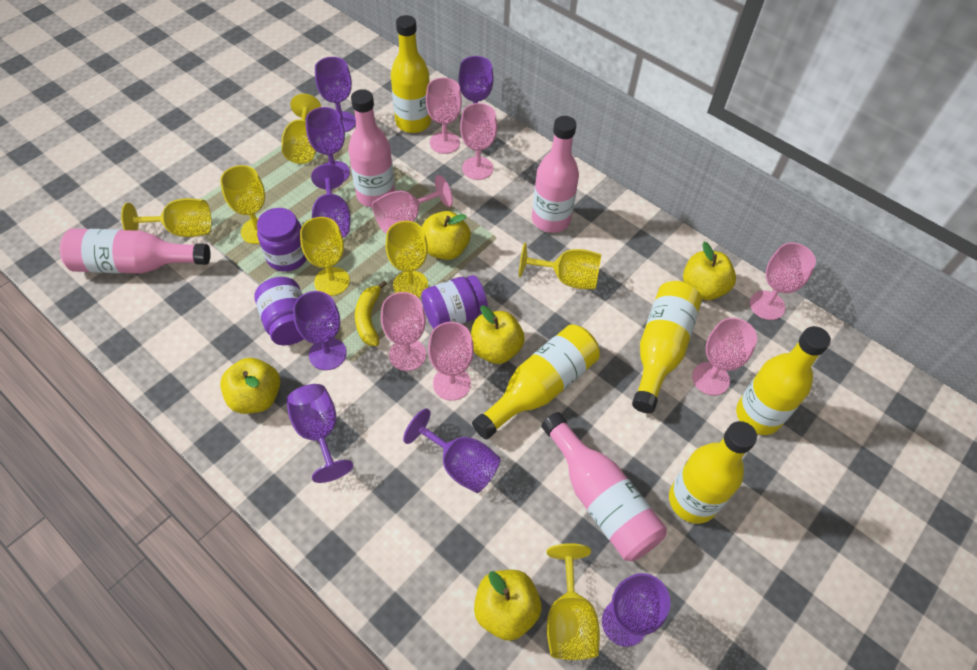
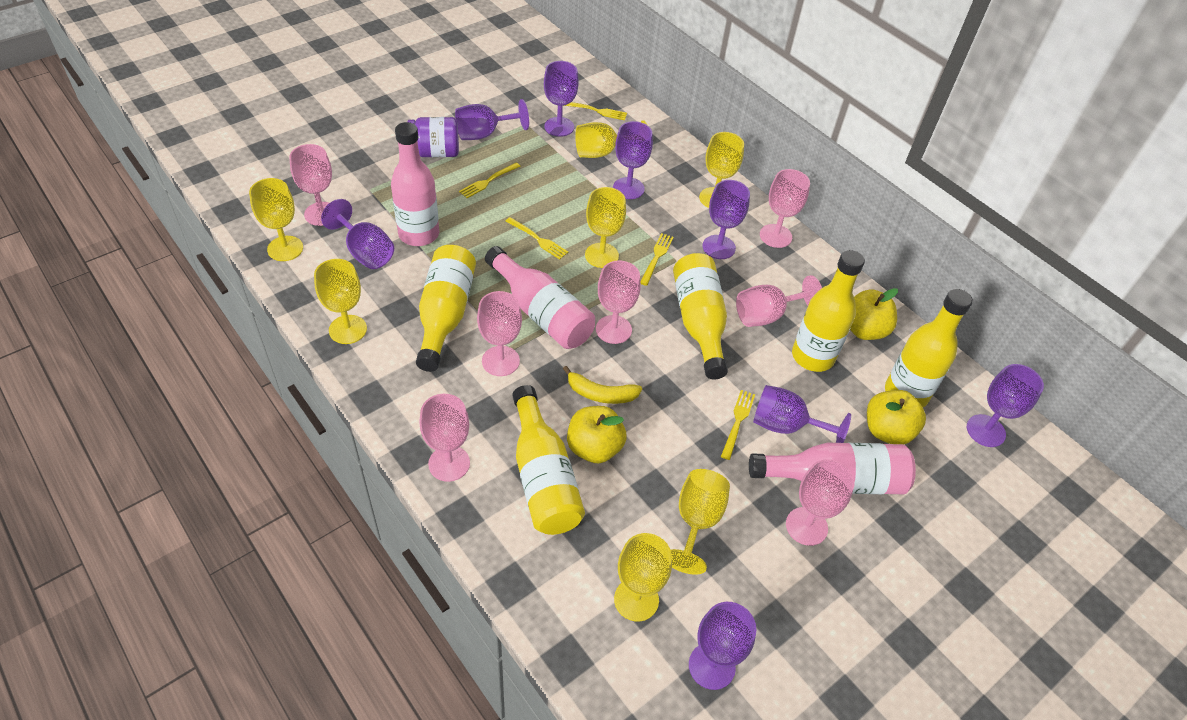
pink bottle: [60,228,211,274] [348,89,395,208] [532,116,579,233] [541,412,667,562] = 4 -> [391,122,439,246] [485,246,595,349] [749,443,916,494] = 3
purple jar: [254,277,304,345] [257,208,307,272] [421,275,488,329] = 3 -> [407,117,459,157] = 1
yellow apple: [220,358,280,414] [422,211,471,260] [471,306,525,364] [474,570,541,641] [683,242,736,300] = 5 -> [567,406,627,463] [850,288,898,340] [867,390,926,445] = 3
yellow fork: none = 0 -> [459,163,521,198] [505,217,568,259] [564,102,627,120] [640,233,674,286] [721,390,755,460] = 5

